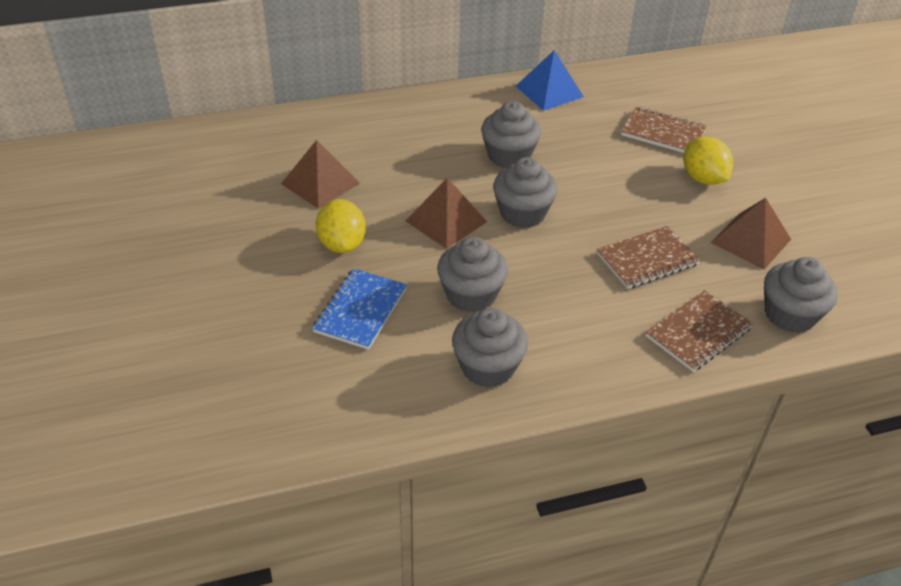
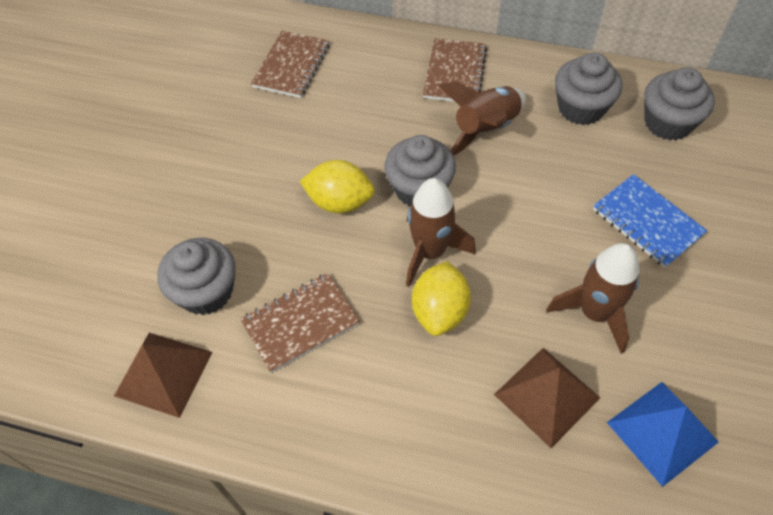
brown pyramid: [281,140,360,209] [405,178,487,249] [711,198,791,270] = 3 -> [114,333,212,418] [494,348,600,448] = 2
brown rocket: none = 0 -> [406,178,476,287] [438,81,526,156] [546,243,640,354] = 3
grey cupcake: [437,237,508,313] [452,308,528,388] [481,101,541,168] [493,157,557,228] [764,257,838,333] = 5 -> [157,238,236,315] [384,135,456,207] [555,52,623,125] [644,67,715,140] = 4

